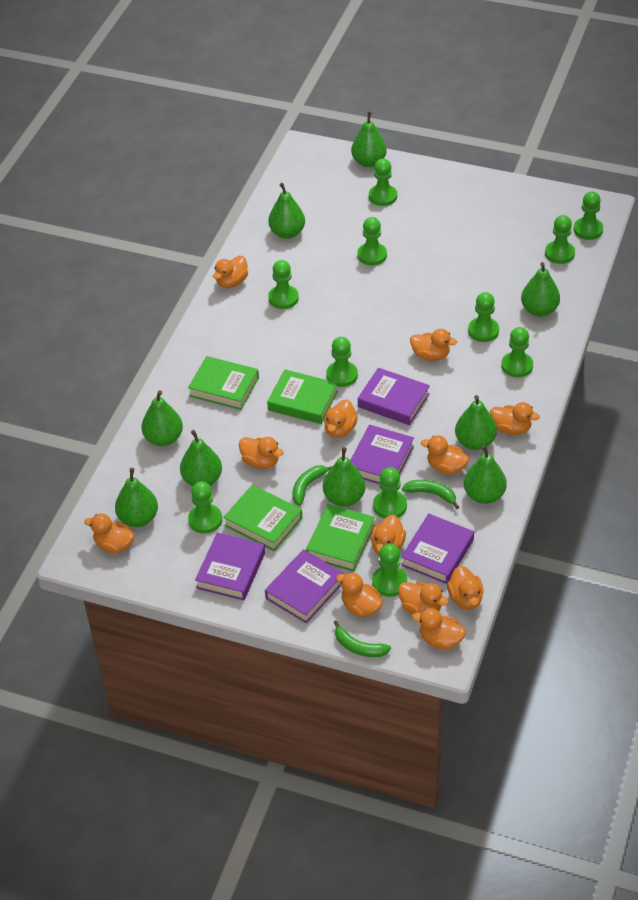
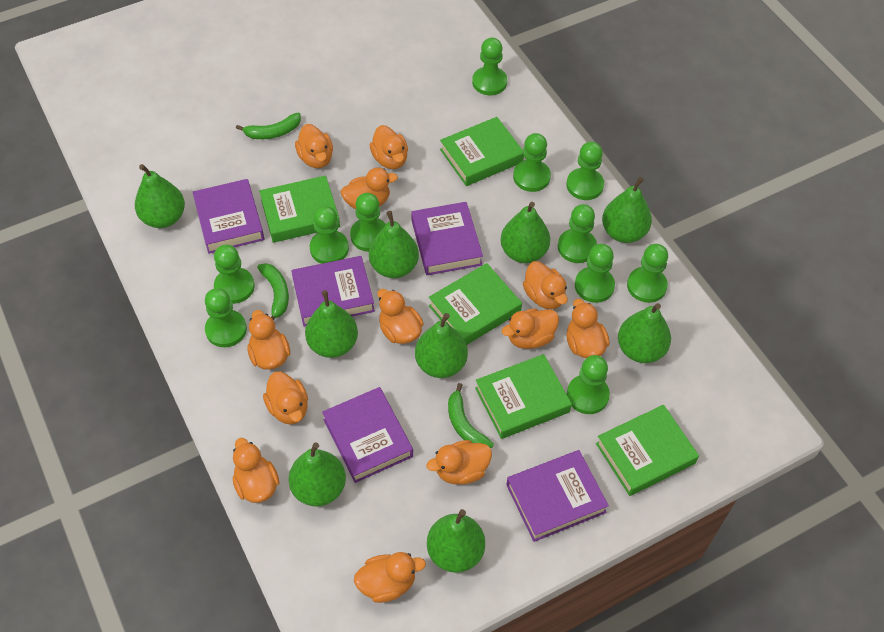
green book: [188,356,259,410] [223,485,302,551] [267,369,338,424] [306,504,375,572] = 4 -> [259,176,340,243] [429,263,522,345] [440,117,524,186] [475,354,572,439] [596,405,699,496] = 5

